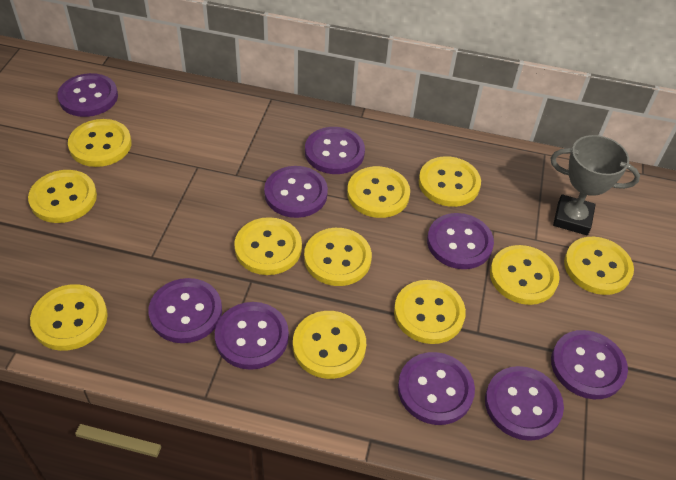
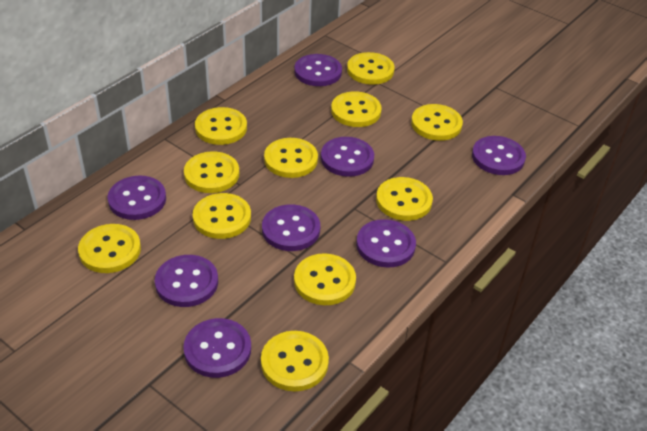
grey trophy: [550,135,640,235] = 1 -> none = 0
purple button: [57,73,118,117] [149,278,222,343] [215,302,289,370] [264,166,328,218] [305,127,365,174] [398,352,475,425] [427,213,494,269] [485,366,564,441] [551,330,628,399] = 9 -> [108,176,166,220] [155,255,218,307] [183,318,251,378] [262,204,320,251] [294,54,342,86] [321,137,374,177] [356,219,416,268] [472,136,526,175] = 8

